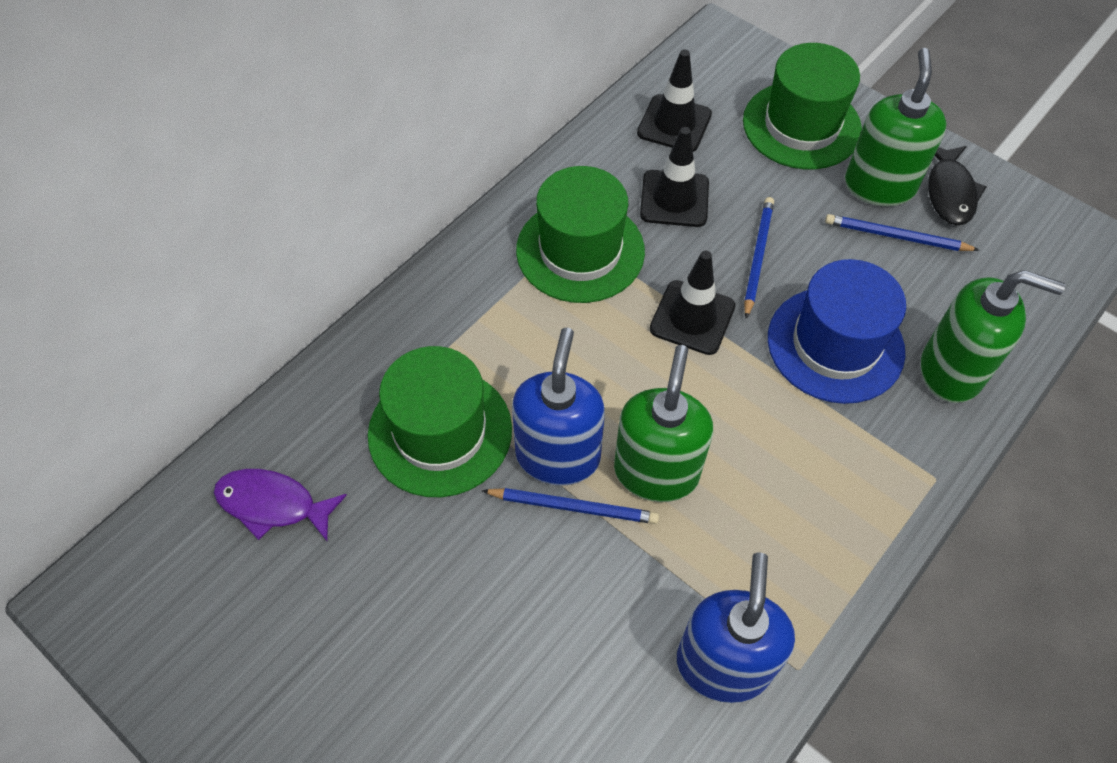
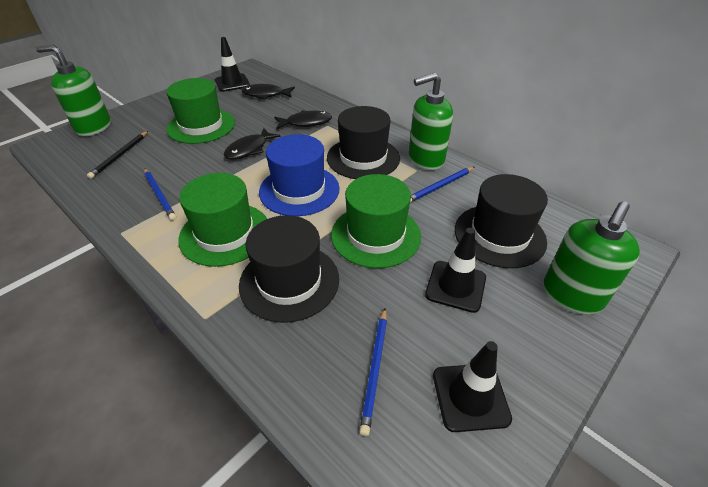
black fish: [928,146,986,225] = 1 -> [224,128,281,160] [242,84,295,100] [274,110,332,130] = 3
black hat: none = 0 -> [239,215,339,323] [327,106,400,179] [455,174,548,268] = 3
black pencil: none = 0 -> [87,131,148,179] = 1
blue soap dispenser: [512,328,605,486] [677,553,795,703] = 2 -> none = 0
purple fish: [214,469,347,541] = 1 -> none = 0

